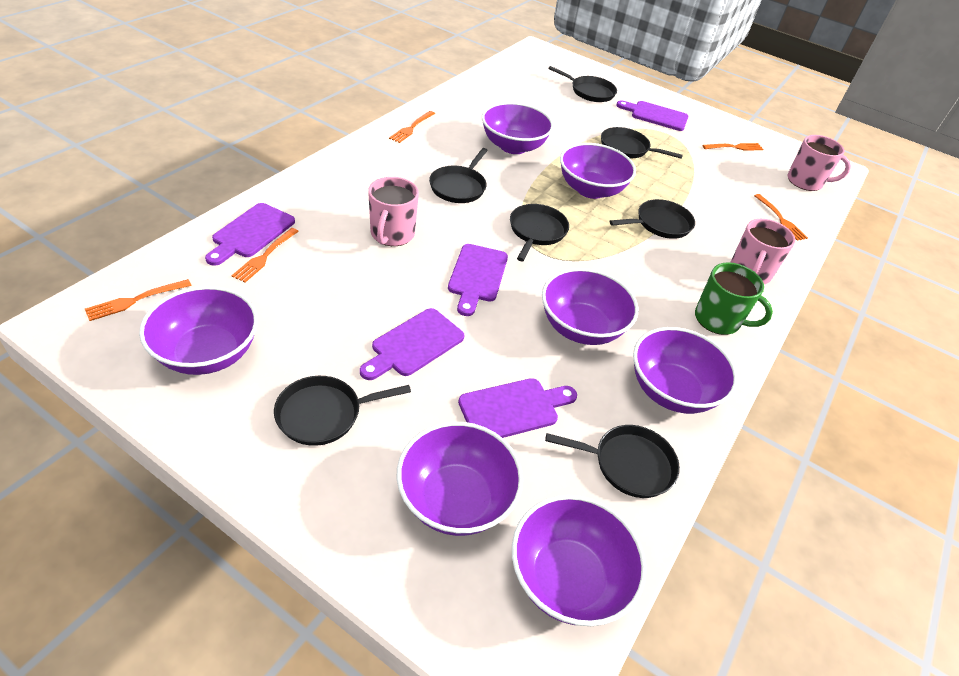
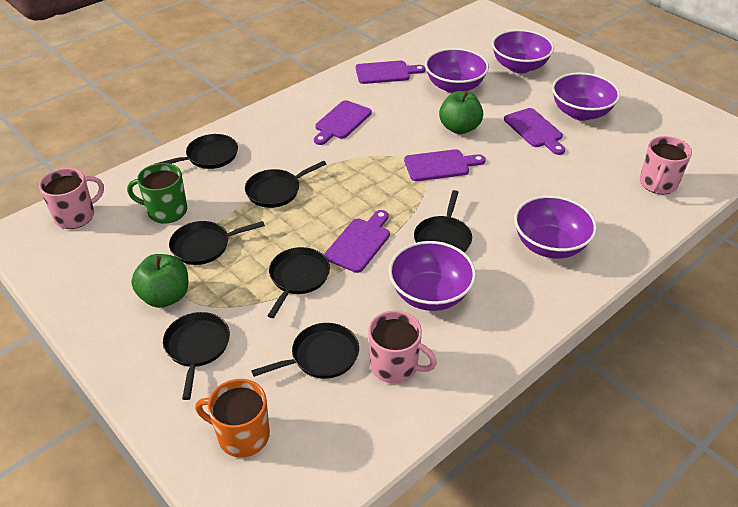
green apple: none = 0 -> [131,254,188,308] [439,91,483,134] = 2
orange fork: [85,279,192,321] [231,228,299,282] [389,111,435,143] [703,143,763,151] [754,194,808,241] = 5 -> none = 0
orange mug: none = 0 -> [195,379,270,458] = 1
purple bowl: [139,286,258,375] [397,422,523,536] [482,102,554,154] [512,495,646,626] [542,268,638,345] [560,143,636,199] [633,327,738,414] = 7 -> [389,241,476,311] [425,48,489,93] [492,29,554,73] [514,195,597,258] [552,72,620,121] = 5

